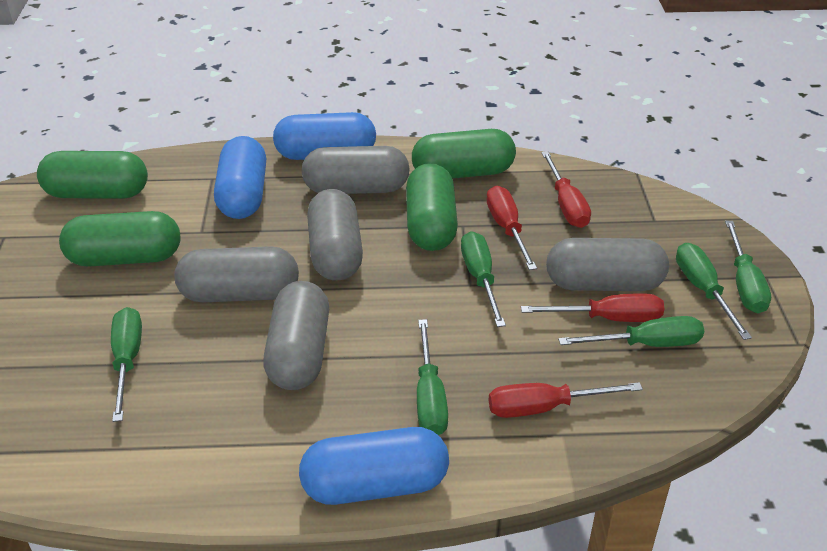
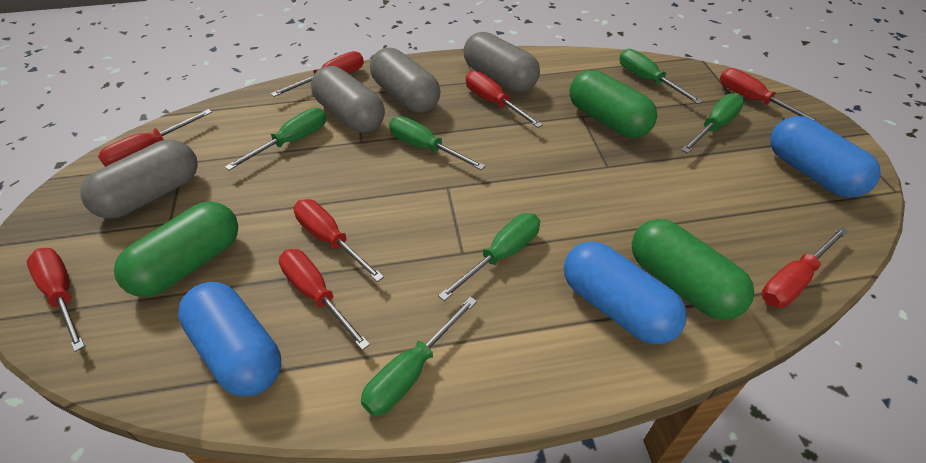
green capsule: [37,151,148,199] [59,211,180,267] [406,163,458,251] [412,129,516,179] = 4 -> [114,201,238,297] [570,70,657,138] [632,219,754,320] = 3
grey capsule: [174,246,299,302] [263,281,329,390] [302,146,410,194] [307,189,363,281] [546,238,669,291] = 5 -> [80,140,198,219] [311,66,385,133] [370,48,441,113] [464,32,540,92] = 4
red screwdriver: [486,186,537,270] [489,382,643,418] [521,293,664,322] [541,151,591,228] = 4 -> [27,248,85,352] [98,109,212,167] [271,51,364,97] [279,249,370,350] [294,199,384,282] [466,71,543,128] [720,68,822,124] [762,227,849,308] = 8

